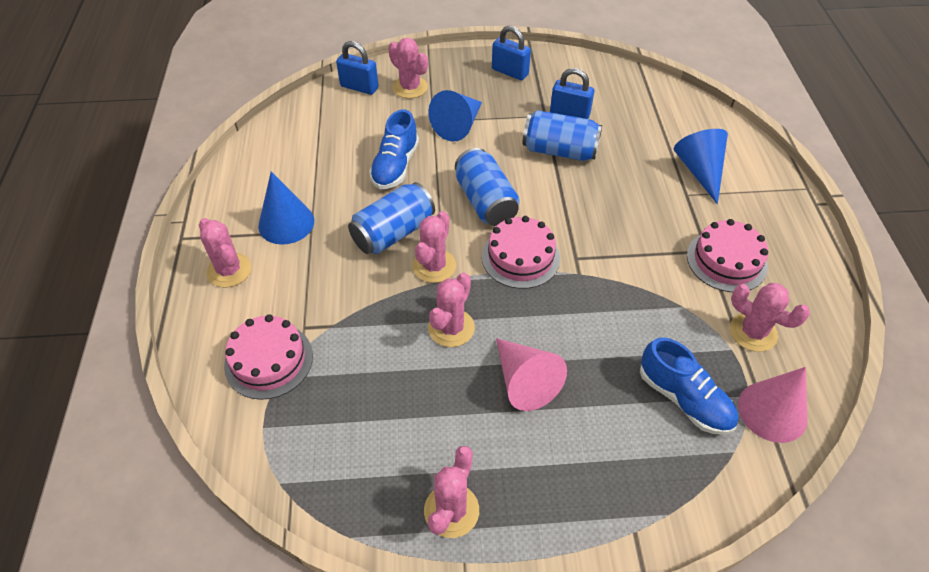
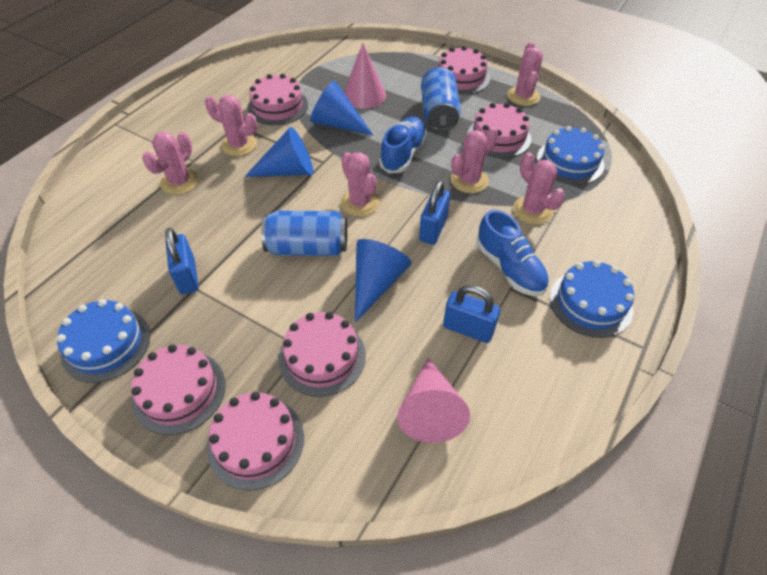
blue cake: none = 0 -> [56,299,150,383] [537,126,604,185] [550,260,634,338] = 3
blue can: [348,182,435,254] [455,148,519,226] [523,110,602,161] = 3 -> [261,211,347,256] [421,67,461,131] = 2
pink cake: [224,315,313,400] [482,216,560,289] [687,219,768,292] = 3 -> [131,344,225,435] [207,392,304,490] [247,74,308,125] [279,312,366,397] [438,46,490,95] [467,103,531,158] = 6

